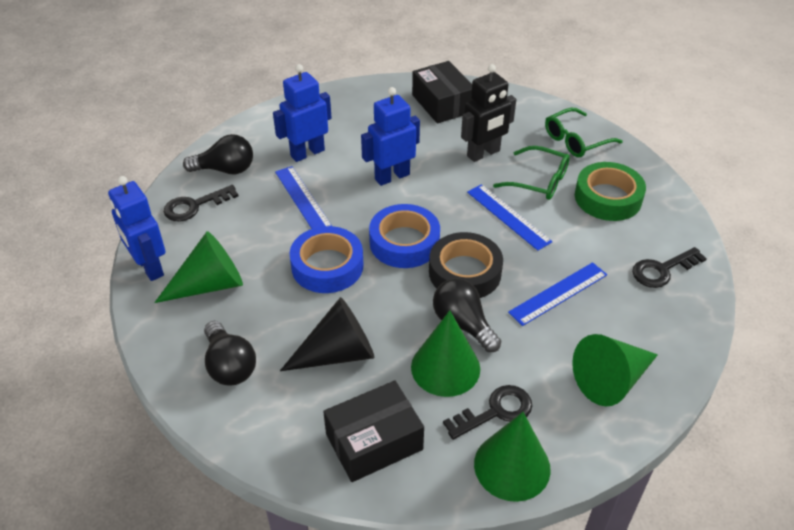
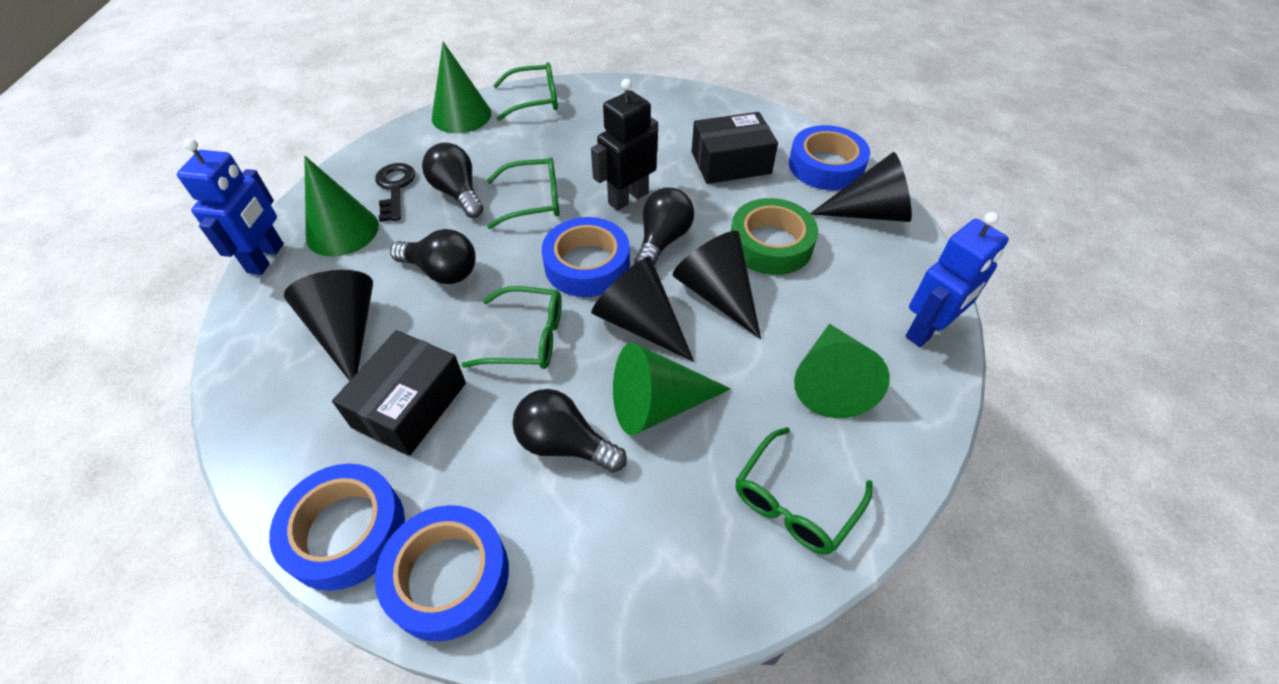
black cone: [280,297,375,371] = 1 -> [284,270,373,381] [591,256,694,362] [673,231,761,339] [810,152,912,222] = 4
black key: [164,185,238,222] [443,385,532,440] [632,247,707,288] = 3 -> [375,163,415,222] = 1
black light bulb: [183,134,253,174] [204,321,256,385] [433,278,501,352] = 3 -> [390,229,476,284] [422,143,484,218] [512,389,627,473] [634,187,694,265] = 4
black tape: [429,232,503,298] = 1 -> none = 0
blue robot: [108,176,166,281] [273,64,332,162] [361,87,420,186] = 3 -> [177,138,284,275] [906,212,1009,347] = 2
blue ruler: [275,166,332,229] [467,184,552,251] [508,262,607,326] = 3 -> none = 0
blue tape: [290,226,363,293] [369,204,440,268] = 2 -> [269,463,405,591] [375,505,509,642] [542,217,630,297] [789,125,870,190] = 4
green glasses: [493,146,570,200] [545,108,623,157] = 2 -> [462,286,562,369] [487,157,560,229] [493,62,558,121] [736,427,873,554] = 4

